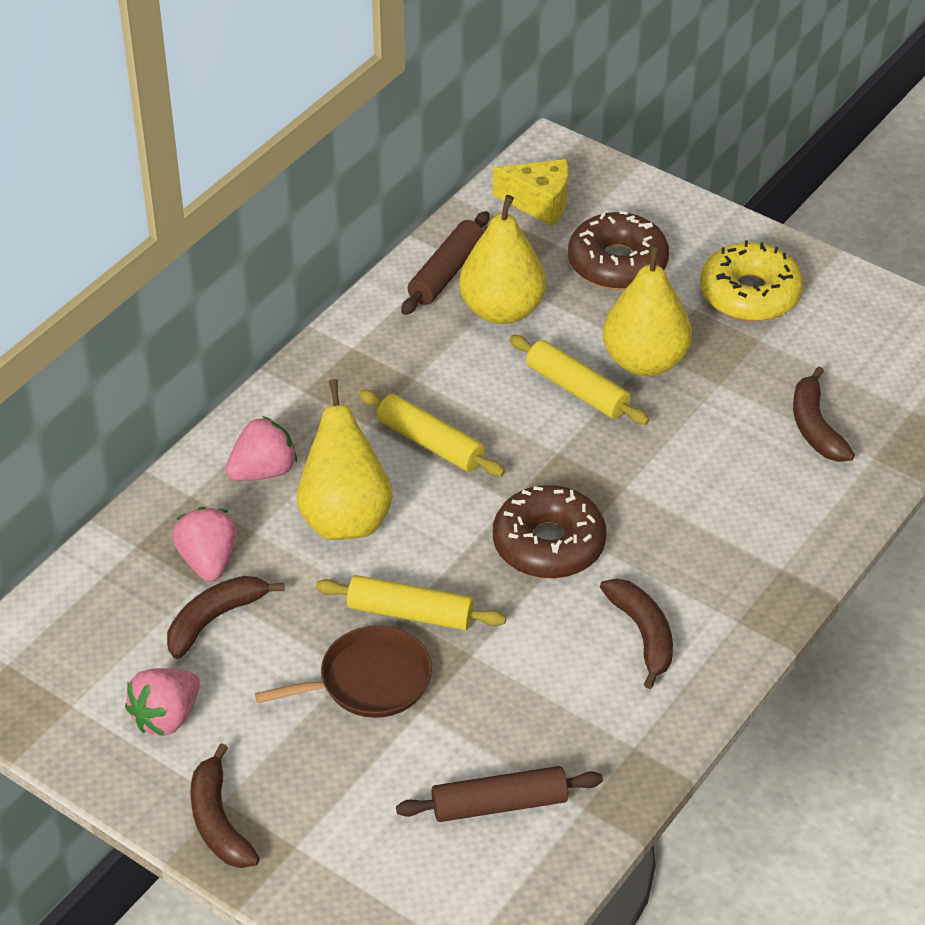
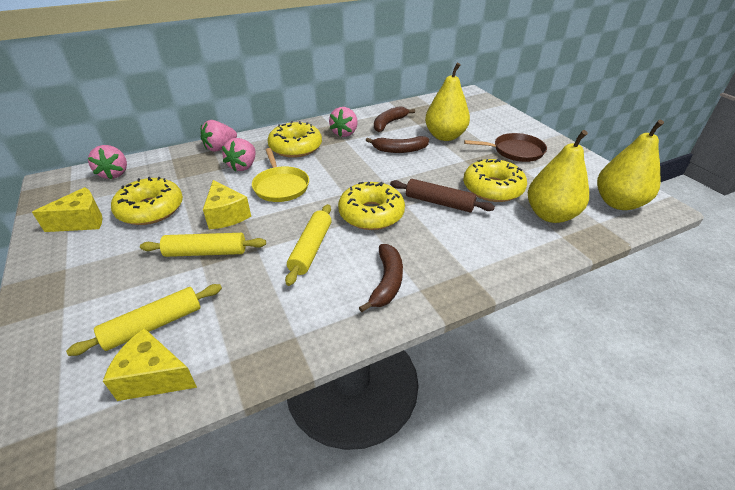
brown banana: [167,576,285,659] [190,743,260,868] [600,578,673,689] [793,366,855,462] = 4 -> [359,244,403,312] [366,136,429,153] [374,106,415,132] = 3
brown donut: [493,485,606,579] [568,211,669,290] = 2 -> none = 0
brown rolling pin: [396,766,603,822] [401,211,490,315] = 2 -> [390,179,495,212] = 1
pink strawberry: [125,668,200,736] [172,507,237,582] [225,416,297,481] = 3 -> [88,145,127,179] [201,120,237,152] [222,138,256,171] [329,107,358,137] = 4
yellow cheese: [493,159,568,226] = 1 -> [32,187,103,232] [103,328,197,401] [203,180,251,229] = 3
yellow donut: [700,240,803,321] = 1 -> [111,177,183,225] [268,121,322,158] [338,182,405,230] [463,158,527,202] = 4
yellow pan: none = 0 -> [252,148,309,202] = 1

